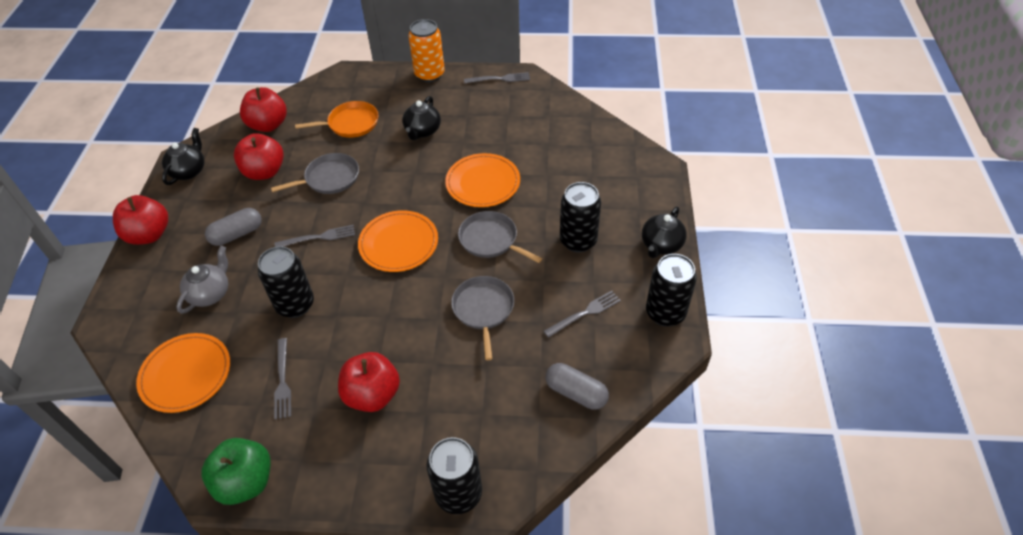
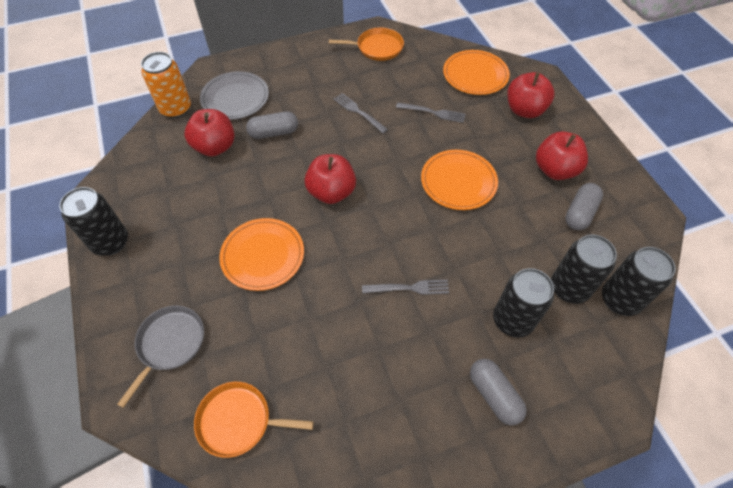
black teapot: [162,128,204,185] [402,96,441,140] [642,207,687,258] = 3 -> none = 0
green apple: [201,438,270,505] = 1 -> none = 0
grey capsule: [205,208,262,246] [545,363,609,410] = 2 -> [246,111,298,139] [470,359,527,425] [565,183,603,230] = 3
grey fork: [274,225,355,247] [274,338,291,419] [464,72,530,83] [544,291,621,338] = 4 -> [333,93,388,133] [362,280,449,295] [396,102,465,123] = 3
grey pan: [271,153,359,194] [451,276,514,360] [458,211,542,263] = 3 -> [117,306,204,408] = 1
grey plate: none = 0 -> [200,71,269,120] = 1
grey teapot: [176,246,228,314] = 1 -> none = 0
orange pan: [295,101,378,138] = 1 -> [194,382,314,458] [329,28,404,61] = 2

